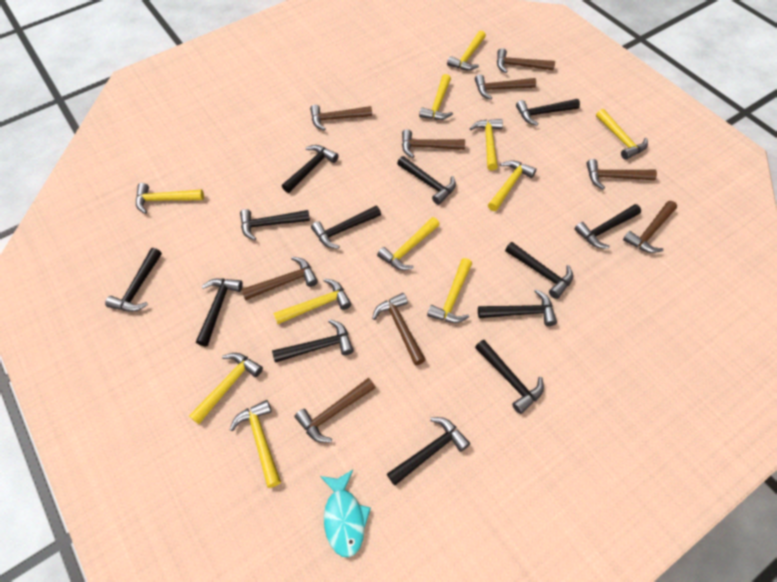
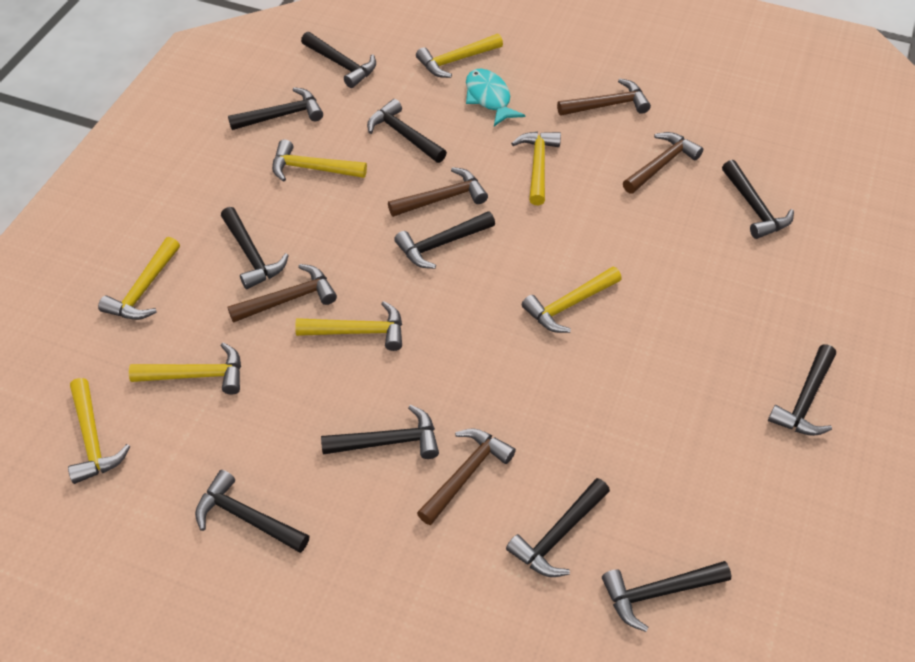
black hammer: [105,248,162,312] [196,279,243,346] [240,209,310,240] [272,319,354,363] [282,145,339,193] [311,205,381,249] [387,417,470,485] [397,156,456,205] [475,340,544,414] [478,289,557,326] [505,242,573,299] [516,99,580,125] [574,204,641,249] = 13 -> [195,470,310,553] [221,207,289,290] [228,87,323,130] [301,32,376,88] [321,405,439,459] [367,99,447,163] [394,211,495,269] [506,478,610,577] [602,561,731,632] [722,160,794,239] [768,344,836,436] = 11
brown hammer: [241,257,318,300] [294,378,375,443] [310,104,372,131] [372,293,426,365] [402,129,465,158] [475,74,536,99] [497,48,555,73] [586,159,657,189] [623,201,677,253] = 9 -> [227,264,337,323] [388,167,488,217] [417,429,516,525] [557,78,651,116] [623,132,703,194] = 5
yellow hammer: [136,183,204,214] [189,353,263,424] [230,400,281,488] [273,278,351,324] [377,217,440,270] [419,74,453,120] [427,258,472,323] [447,30,486,70] [470,119,503,171] [488,160,536,211] [596,109,648,160] = 11 -> [68,378,130,484] [98,237,180,320] [129,343,241,394] [272,140,367,182] [295,301,402,351] [416,34,503,78] [511,132,561,205] [522,266,622,333] = 8

